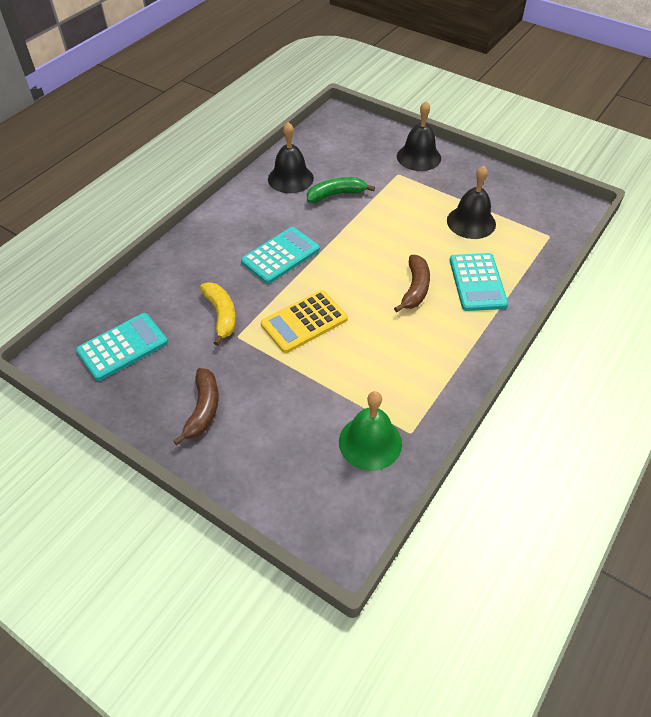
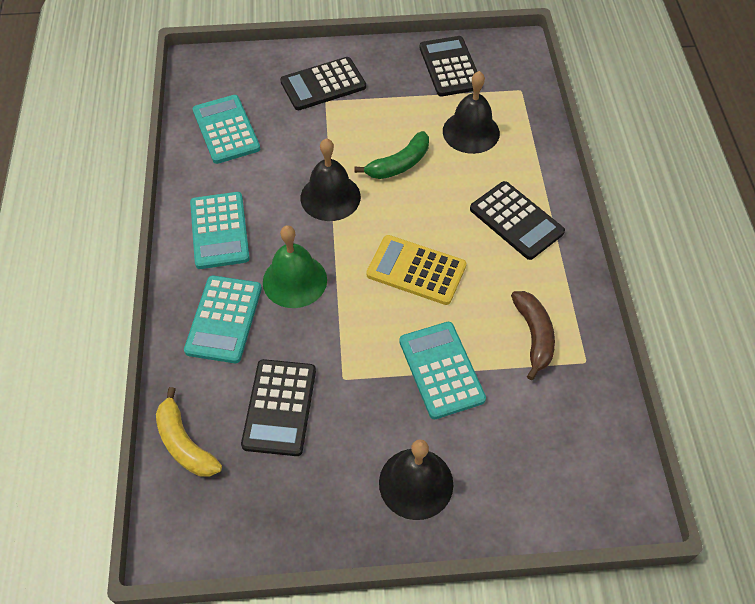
black calculator: none = 0 -> [241,359,316,456] [280,57,366,110] [420,36,482,96] [470,181,565,260] = 4
brown banana: [173,368,219,445] [394,255,430,312] = 2 -> [511,291,555,380] = 1
turquoise calculator: [76,313,168,381] [241,227,320,284] [450,253,508,311] = 3 -> [184,276,262,363] [190,192,250,269] [193,95,260,164] [399,322,486,419] = 4

